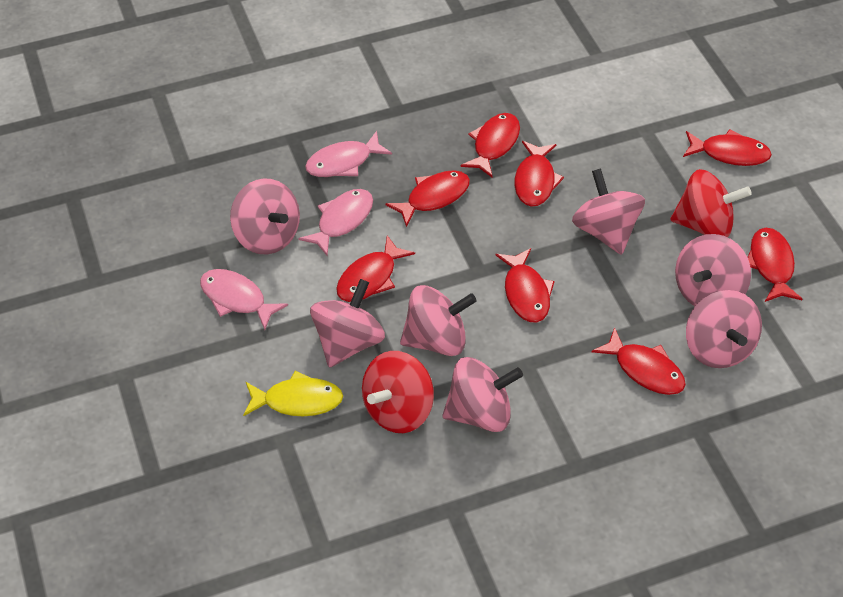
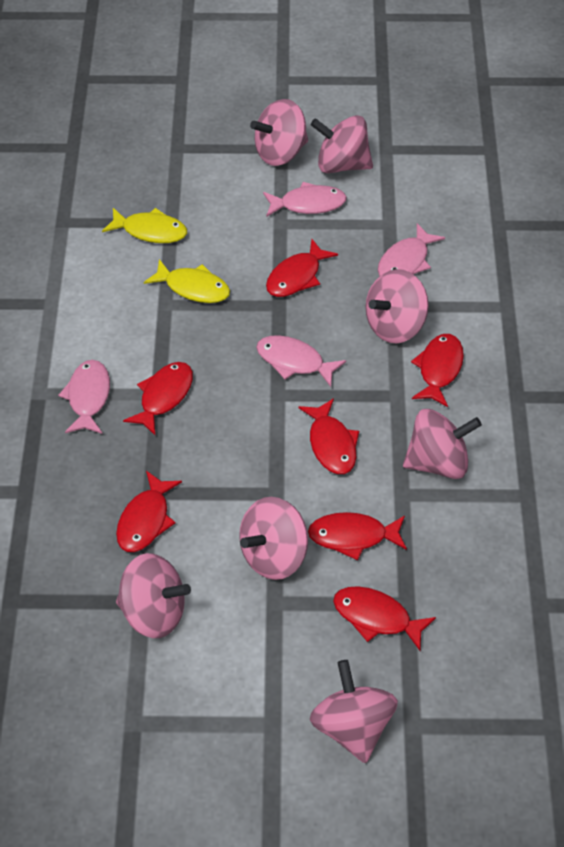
pink fish: [200,269,288,330] [298,189,373,256] [305,131,392,177] = 3 -> [58,360,110,434] [256,335,346,387] [263,182,347,217] [378,223,445,276] = 4
red fish: [336,235,415,302] [386,170,470,227] [460,113,520,178] [496,248,555,323] [515,141,564,207] [592,327,686,395] [683,129,772,166] [748,228,802,302] = 8 -> [116,471,182,552] [123,362,193,435] [266,239,338,297] [298,398,359,474] [308,512,407,560] [333,586,436,651] [411,334,464,407] = 7
red spinning top: [362,351,434,433] [670,169,752,237] = 2 -> none = 0
yellow fish: [243,371,343,416] = 1 -> [102,208,187,243] [144,259,230,303] = 2

